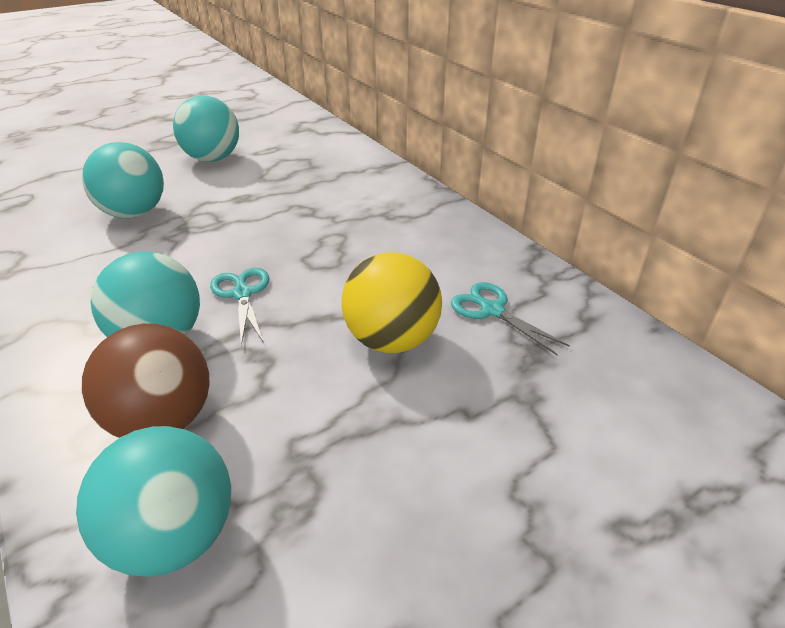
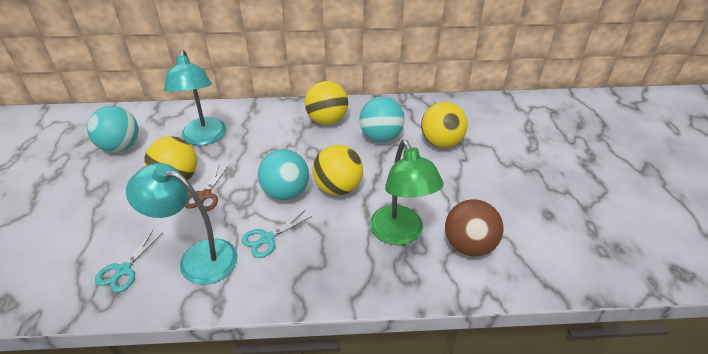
brown scissors: none = 0 -> [185,163,229,211] = 1
green lamp: none = 0 -> [370,140,444,245] = 1
turquoise ball: [76,426,231,577] [82,142,164,218] [90,251,200,337] [173,96,239,162] = 4 -> [87,106,138,152] [257,149,309,200] [359,97,405,142] = 3
turquoise lamp: none = 0 -> [126,163,238,285] [164,50,226,145] = 2
yellow ball: [341,252,442,353] = 1 -> [144,136,197,181] [305,81,348,125] [312,145,363,195] [421,102,468,148] = 4

